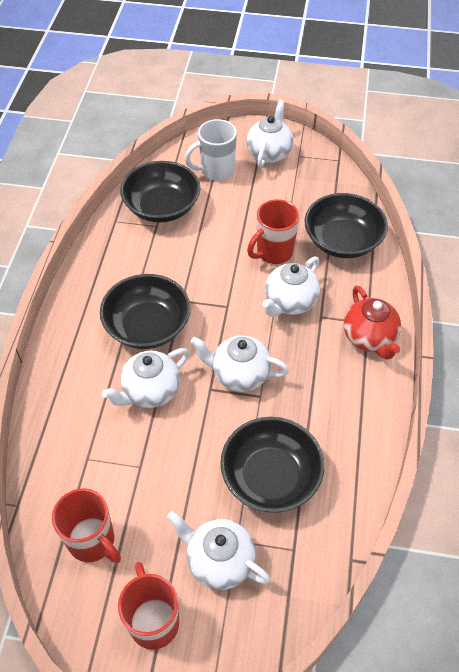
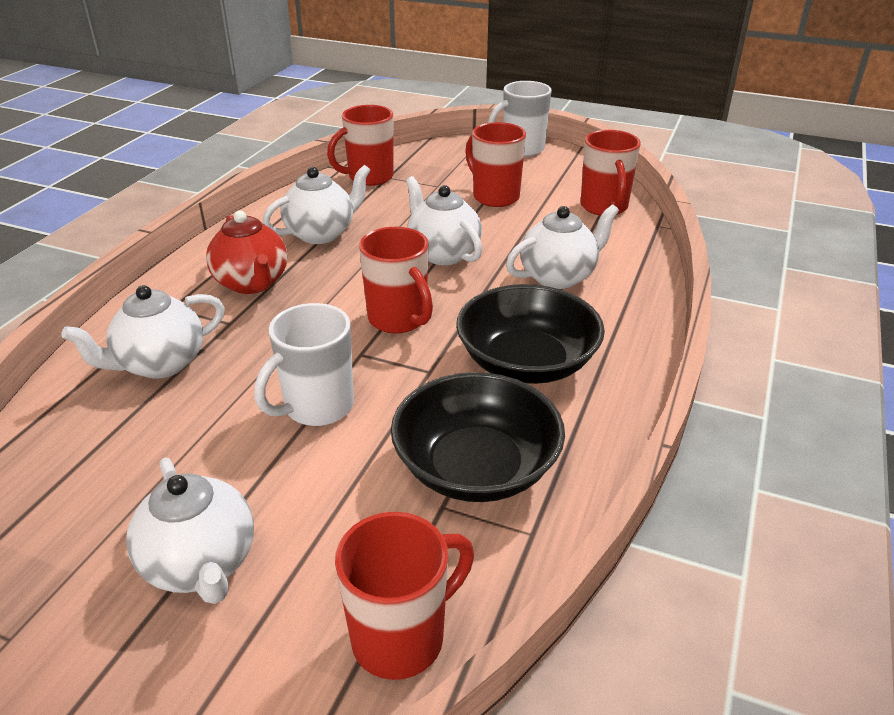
black bowl: [100,274,191,349] [120,161,200,223] [220,417,325,513] [305,193,388,258] = 4 -> [391,372,565,502] [456,284,605,384] = 2
red mug: [52,488,121,564] [118,562,179,650] [247,199,299,264] = 3 -> [327,105,394,186] [335,512,474,680] [359,227,433,334] [465,122,526,207] [580,130,641,216] = 5
white mug: [185,119,237,181] = 1 -> [254,303,354,426] [488,81,552,157] = 2

